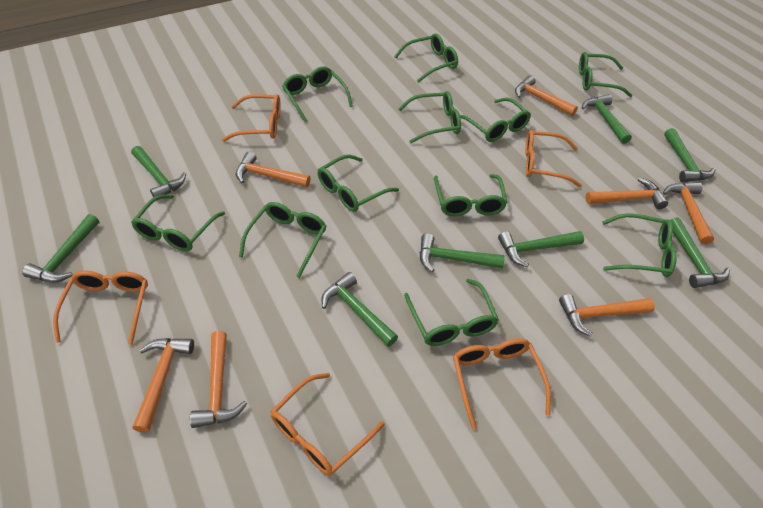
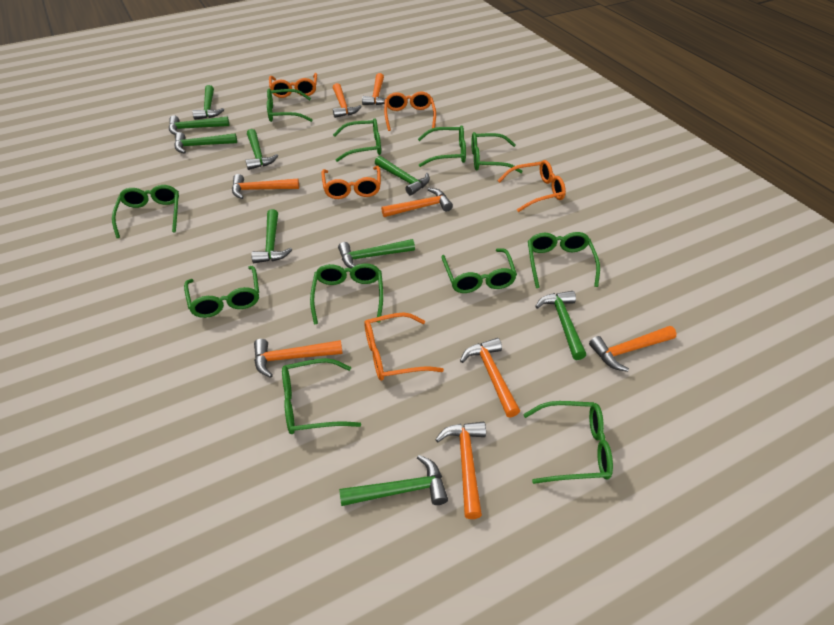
green hammer: [22,214,99,283] [131,146,186,197] [322,272,398,347] [420,233,505,272] [498,231,584,267] [582,94,632,144] [664,128,715,182] [670,217,730,288] = 8 -> [169,115,229,135] [174,132,237,154] [193,85,224,120] [245,129,278,170] [251,209,292,263] [338,239,415,269] [339,455,448,506] [375,156,430,195] [535,291,586,360] = 9
orange hammer: [133,338,194,433] [190,331,247,428] [236,152,310,188] [515,75,578,116] [559,294,655,337] [586,178,668,209] [663,182,714,244] = 7 -> [232,174,299,199] [254,339,343,378] [333,83,362,118] [362,73,386,105] [381,188,453,217] [435,421,486,519] [460,338,520,418] [589,326,677,372] = 8

